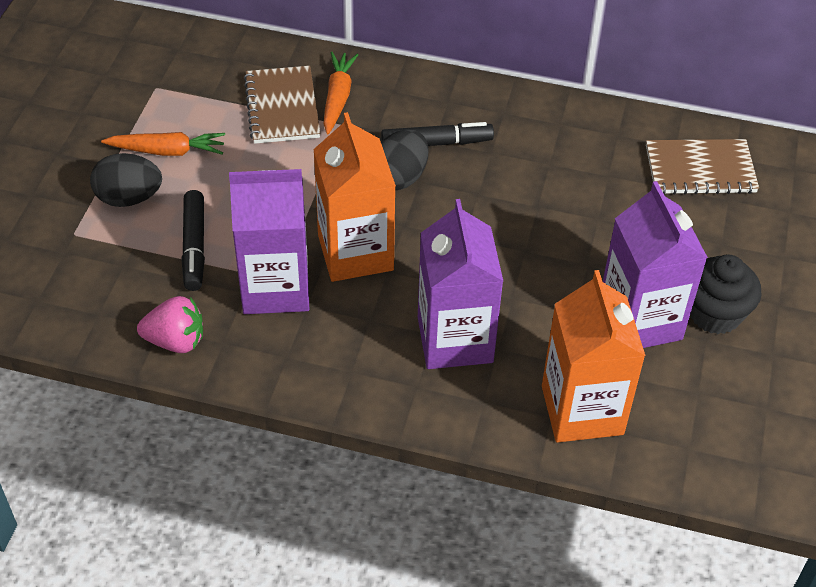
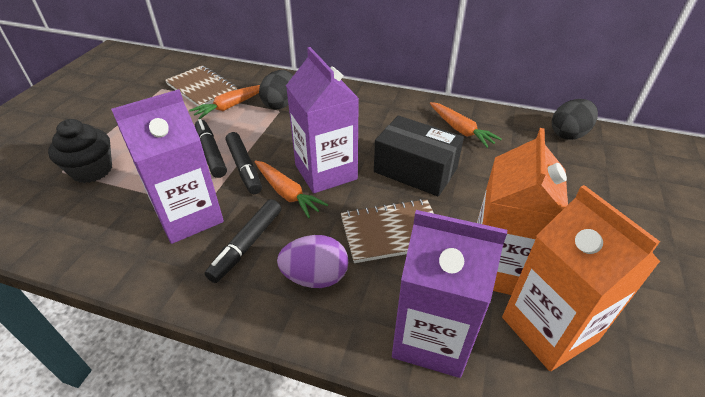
black box: none = 0 -> [374,116,464,197] = 1
black marker: [181,190,205,291] [381,122,494,146] = 2 -> [195,119,227,178] [204,199,281,283] [226,132,262,194] = 3
orange carrot: [101,132,225,156] [323,52,358,135] = 2 -> [189,85,260,119] [254,160,328,218] [430,102,502,148] = 3
pink strawberry: [137,296,203,353] = 1 -> none = 0
purple egg: none = 0 -> [277,235,348,288] = 1

